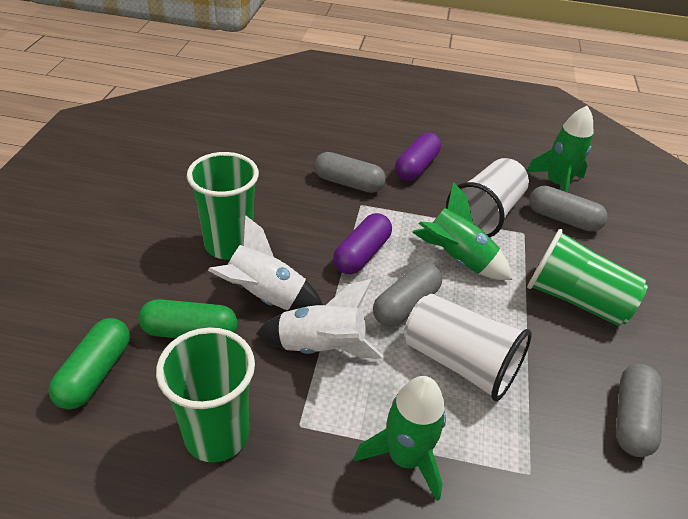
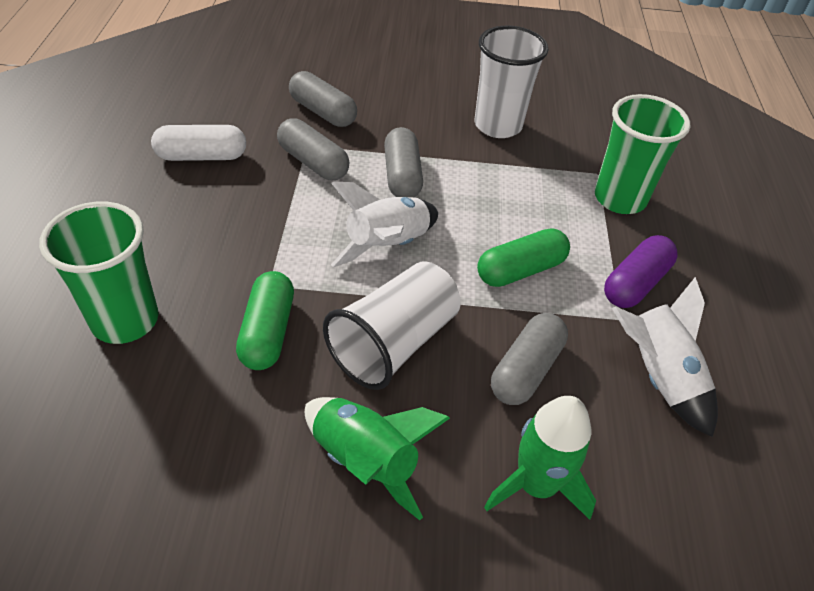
green cup: [156,328,255,462] [187,152,259,260] [527,229,648,326] = 3 -> [39,202,158,344] [595,94,690,214] = 2
green rocket: [354,376,446,501] [412,182,512,280] [527,106,593,193] = 3 -> [305,397,450,520] [484,396,596,520] = 2
purple capsule: [333,213,392,274] [395,133,441,181] = 2 -> [604,235,678,308] = 1
white capsule: none = 0 -> [151,125,246,161] = 1

